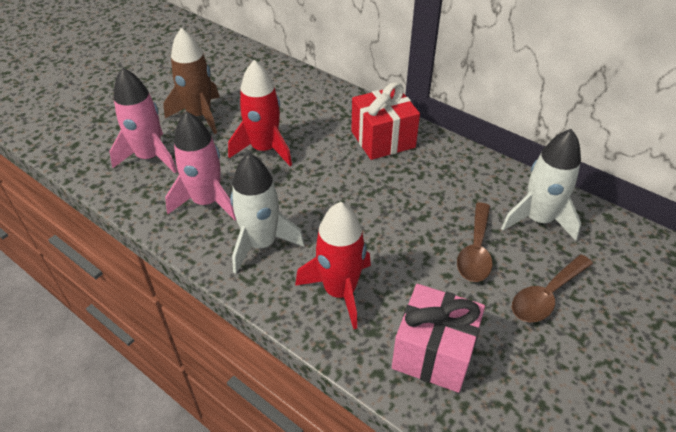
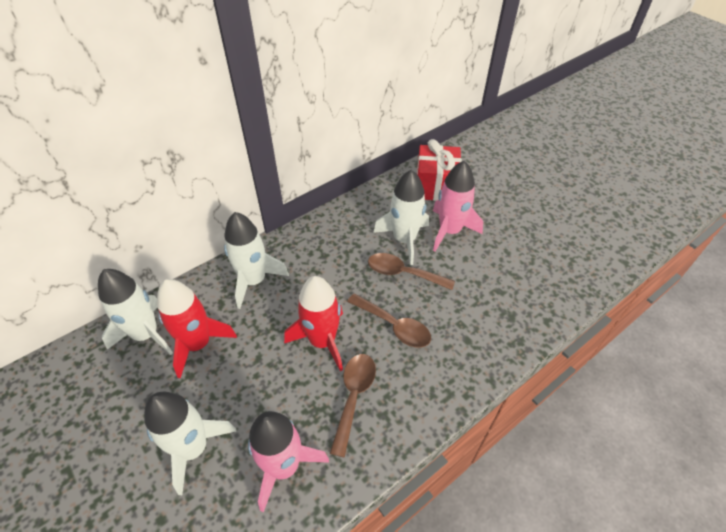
brown rocket: [163,28,220,134] = 1 -> none = 0
brown spoon: [457,203,492,282] [512,254,593,322] = 2 -> [330,354,376,457] [347,293,431,348] [368,253,455,290] = 3
pink gift: [392,284,485,393] = 1 -> none = 0
white rocket: [230,153,304,273] [501,129,581,241] = 2 -> [98,269,173,355] [144,392,236,495] [224,212,289,309] [373,170,429,265] = 4

